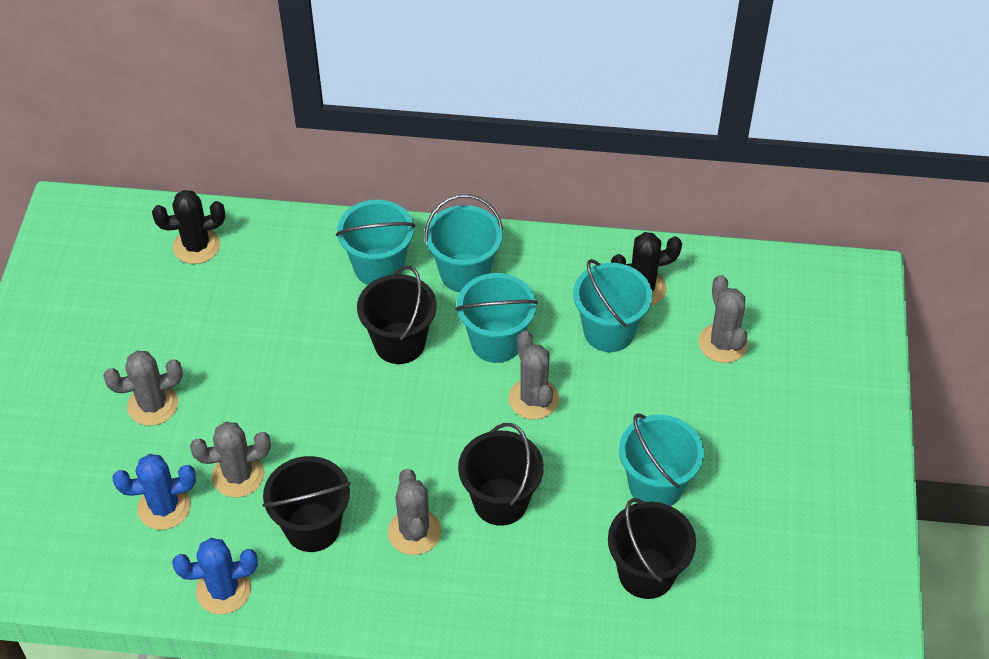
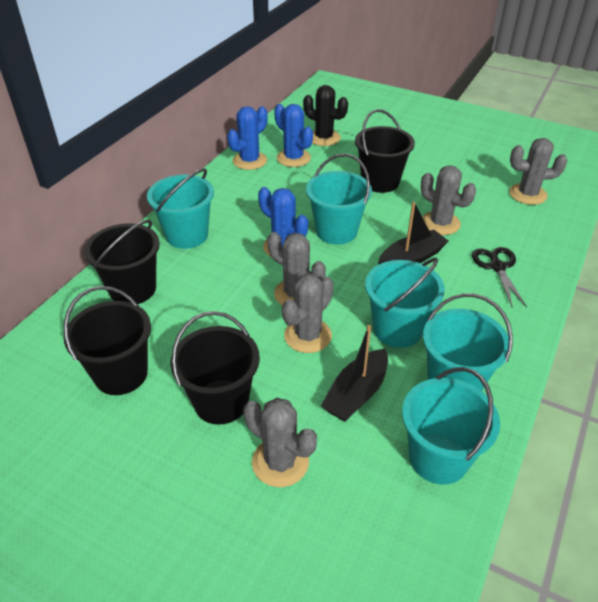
black boat: none = 0 -> [321,325,388,422] [378,202,449,264] = 2
black cactus: [152,190,225,264] [611,232,682,305] = 2 -> [303,85,348,146] = 1
black scissors: none = 0 -> [472,247,527,307] = 1
blue cactus: [112,454,196,530] [172,538,258,614] = 2 -> [227,106,268,170] [258,187,309,257] [274,104,313,167] = 3

